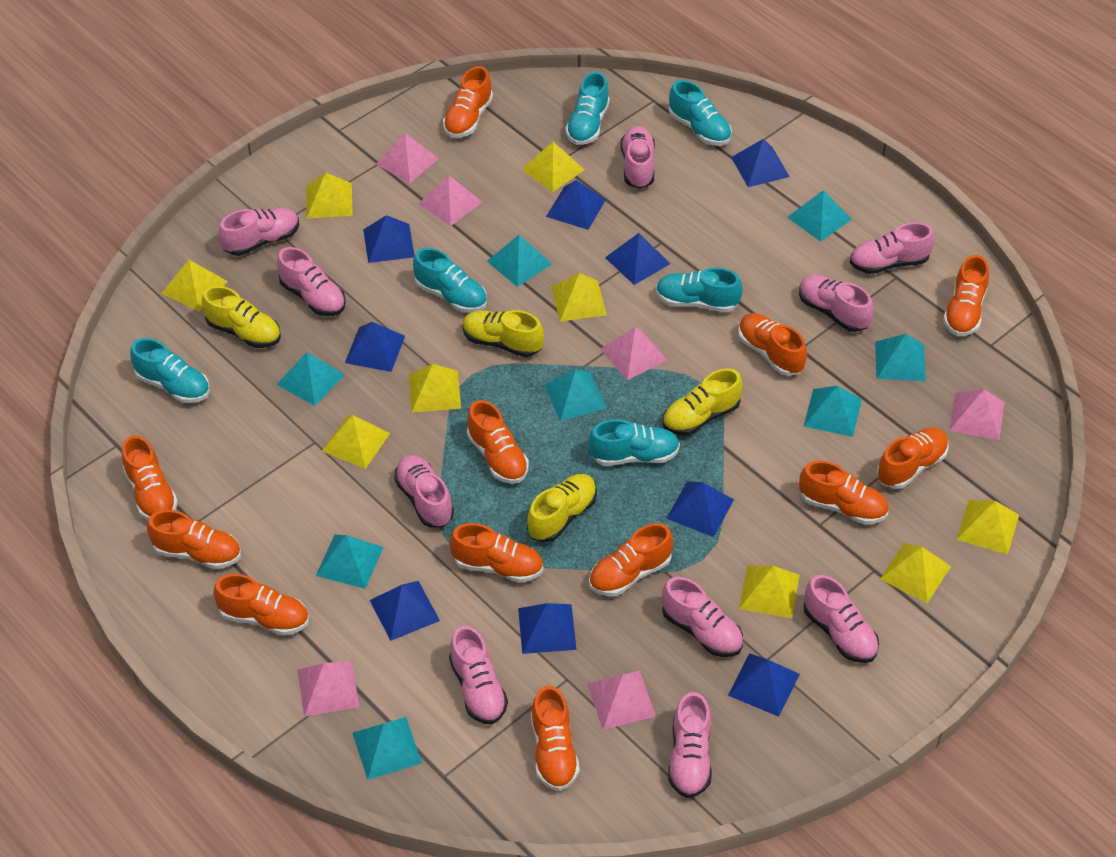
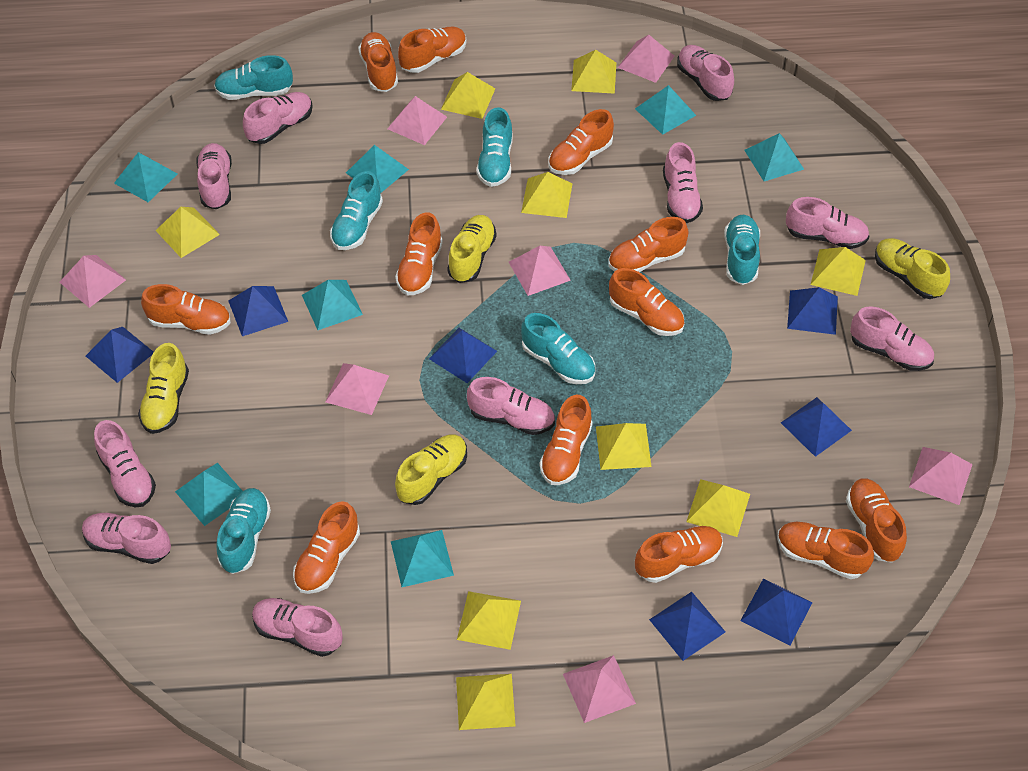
blue pyramid: [345,322,405,372] [363,215,415,263] [370,581,440,641] [518,603,577,654] [546,180,606,230] [605,233,670,285] [666,481,734,537] [728,653,800,717] [731,139,790,187] = 9 -> [86,327,154,383] [228,286,288,336] [429,328,497,383] [649,592,725,661] [740,578,812,646] [781,397,852,457] [787,287,838,335] = 7
pink pyramid: [297,661,359,717] [376,133,439,183] [418,175,482,226] [587,671,656,730] [601,327,667,380] [949,389,1005,440] = 6 -> [60,255,126,308] [325,363,389,415] [387,96,447,145] [509,246,571,296] [563,655,636,723] [618,35,674,83] [909,447,973,505] = 7
turquoise pyramid: [276,352,345,406] [316,535,383,589] [353,717,422,780] [487,235,552,287] [544,369,607,421] [787,190,852,242] [804,386,862,437] [875,334,926,381] = 8 -> [114,152,177,202] [175,463,242,526] [302,280,363,330] [346,145,409,193] [391,530,454,587] [635,85,696,135] [744,133,804,181] = 7

